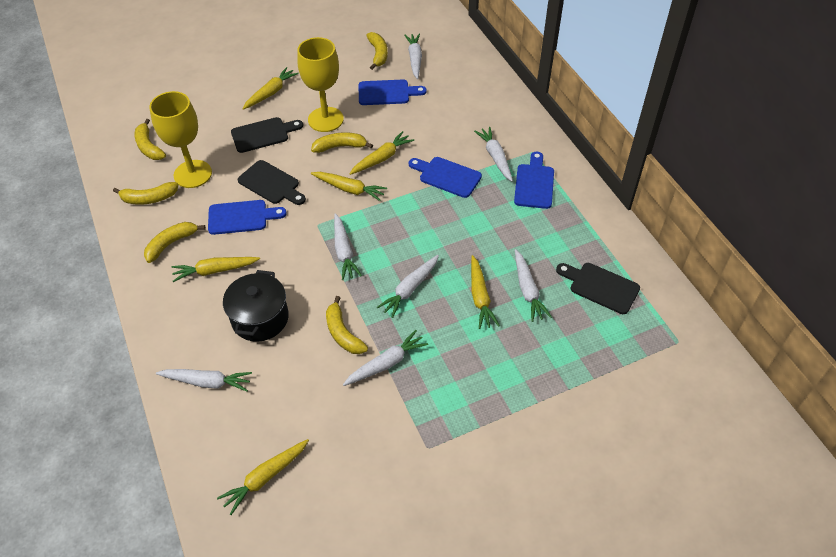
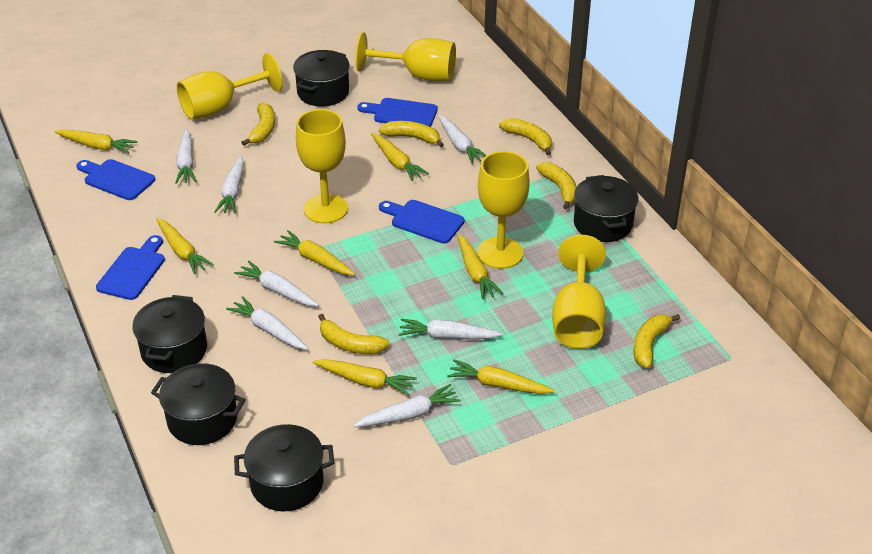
black cutting board: [231,117,303,153] [238,160,306,205] [556,263,640,314] = 3 -> none = 0
black pot: [223,270,289,342] = 1 -> [132,295,207,373] [151,363,246,445] [234,424,334,511] [293,50,350,106] [574,175,638,242] = 5
yellow carrot: [172,257,260,282] [217,439,309,515] [242,67,299,110] [311,172,387,201] [349,131,414,175] [471,255,500,329] = 6 -> [55,129,138,154] [156,218,214,274] [274,230,355,275] [312,359,417,396] [371,133,429,181] [447,359,555,394] [457,234,504,299] = 7
yellow goblet: [149,91,212,188] [297,37,344,132] = 2 -> [177,53,283,120] [296,109,348,224] [355,32,456,81] [477,151,530,269] [552,235,606,349] = 5

